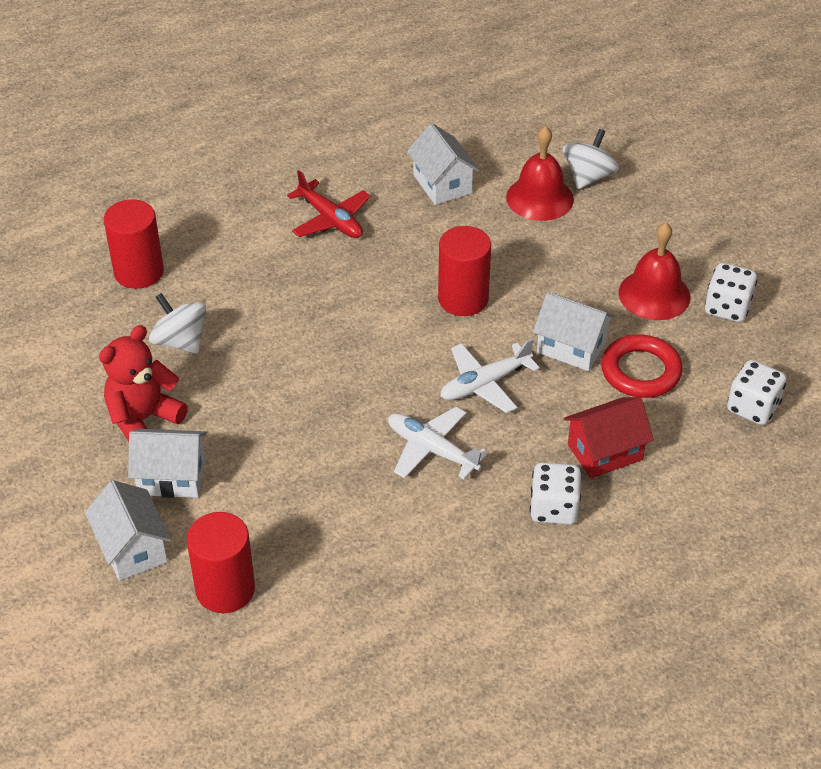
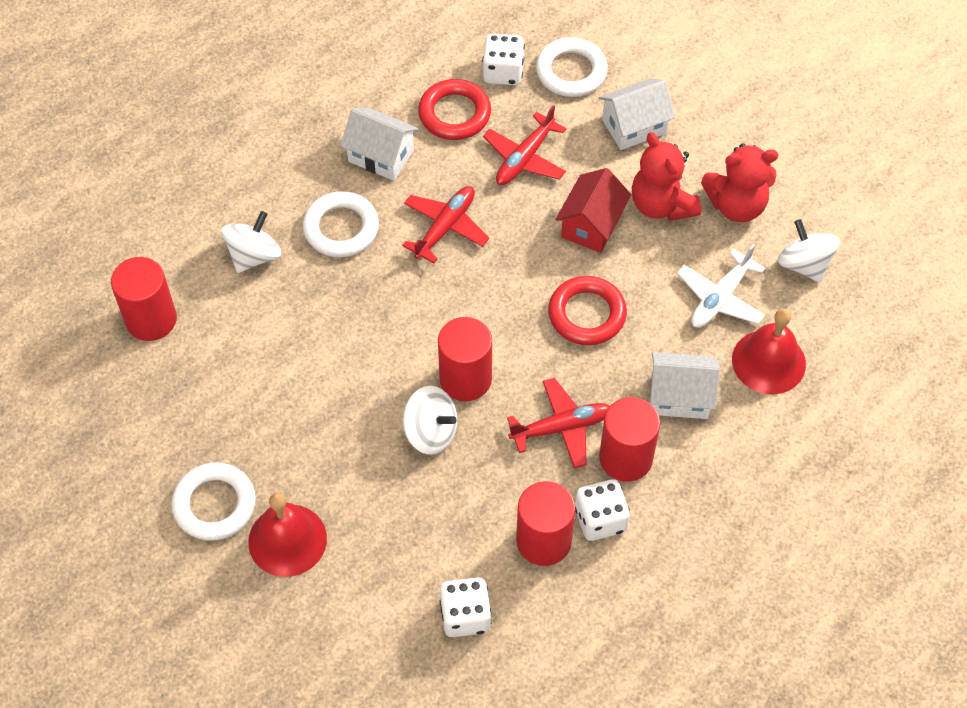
red cylinder: [104,199,164,289] [187,512,255,613] [438,226,491,316] = 3 -> [111,257,177,341] [438,317,492,401] [516,481,575,566] [599,397,660,482] = 4
red plane: [287,170,371,238] = 1 -> [402,186,489,263] [483,105,567,185] [507,378,610,468] = 3
red ring: [601,334,683,398] = 1 -> [418,79,491,140] [548,276,627,345] = 2
red teddy bear: [99,325,188,442] = 1 -> [632,132,701,221] [701,144,778,222] = 2
white house: [85,480,172,581] [128,429,207,498] [407,123,480,205] [533,292,615,371] = 4 -> [340,107,419,181] [599,79,675,150] [650,352,720,419] = 3
white plane: [388,407,489,479] [440,338,540,413] = 2 -> [677,244,765,328] = 1
white ring: none = 0 -> [171,463,256,541] [303,191,379,257] [536,37,608,97] = 3
white spinning top: [149,293,206,354] [563,129,619,189] = 2 -> [221,211,281,273] [403,386,457,455] [778,219,840,283] = 3

